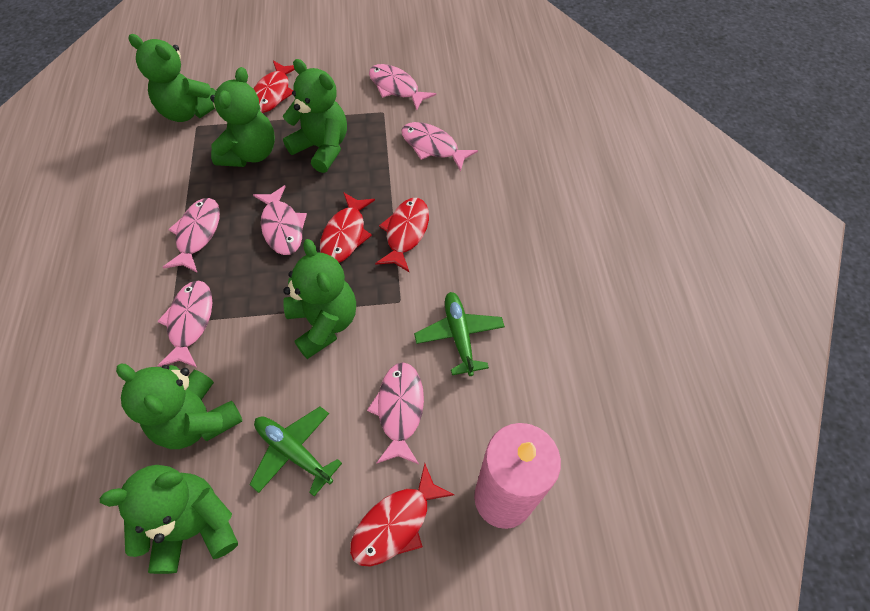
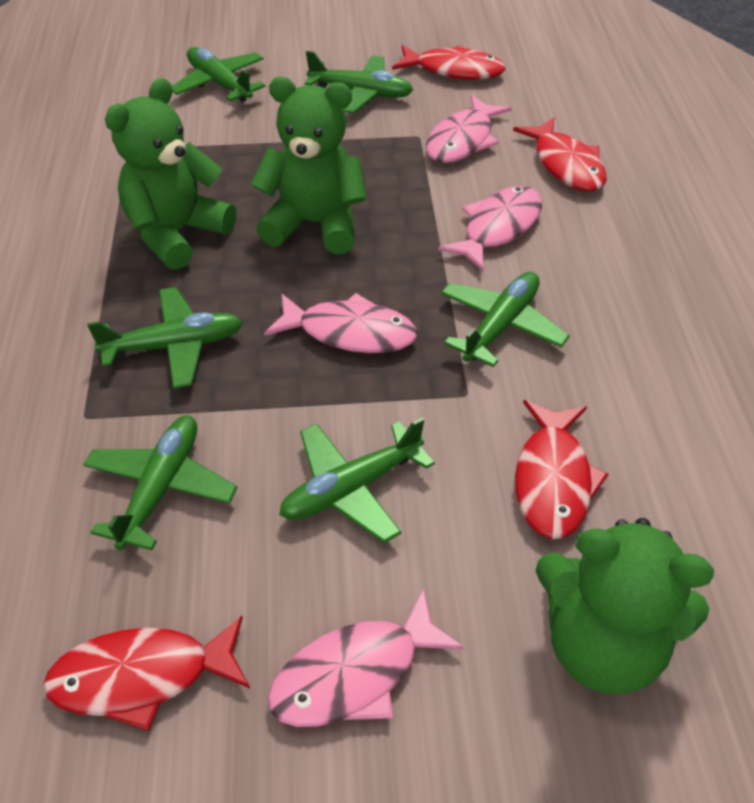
green plane: [249,406,342,496] [414,292,505,376] = 2 -> [83,415,237,550] [87,287,243,389] [172,47,265,102] [279,418,435,543] [305,51,413,114] [441,272,570,367] = 6
green teddy bear: [100,465,238,574] [116,364,242,449] [128,34,216,122] [210,67,275,167] [283,59,347,173] [283,239,356,359] = 6 -> [105,78,236,270] [251,77,367,254] [535,518,714,694] = 3
pink candle: [474,423,561,529] = 1 -> none = 0
pink fish: [157,281,212,368] [162,198,220,272] [253,185,307,255] [367,362,424,464] [369,64,436,111] [401,122,478,172] = 6 -> [264,293,418,353] [268,588,465,727] [426,95,512,163] [438,186,542,271] = 4

